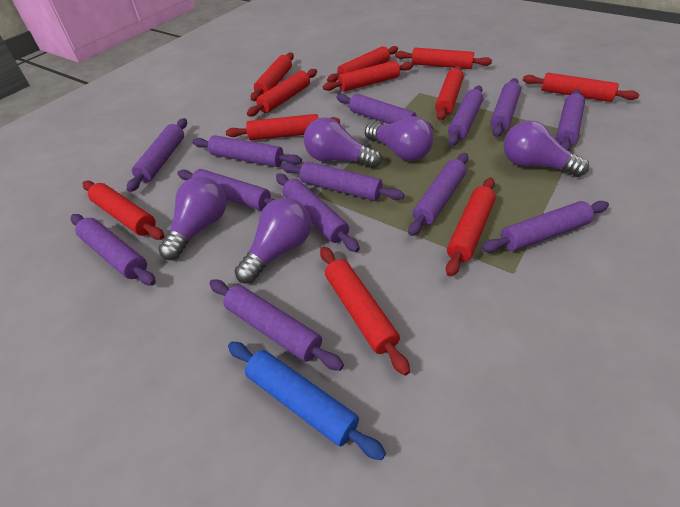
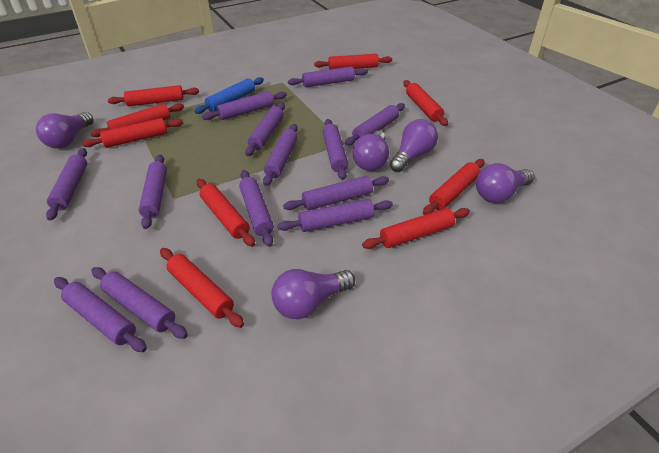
red rolling pin: [83,181,164,240] [226,114,340,140] [247,69,317,116] [251,52,294,101] [320,247,410,376] [323,61,413,92] [327,46,398,82] [395,48,492,69] [435,65,464,121] [446,178,496,277] [523,73,640,102] = 11 -> [82,118,183,148] [90,103,184,137] [108,85,199,106] [160,248,244,328] [197,179,255,247] [314,54,392,69] [362,208,470,249] [403,80,448,126] [423,159,485,215] = 9

